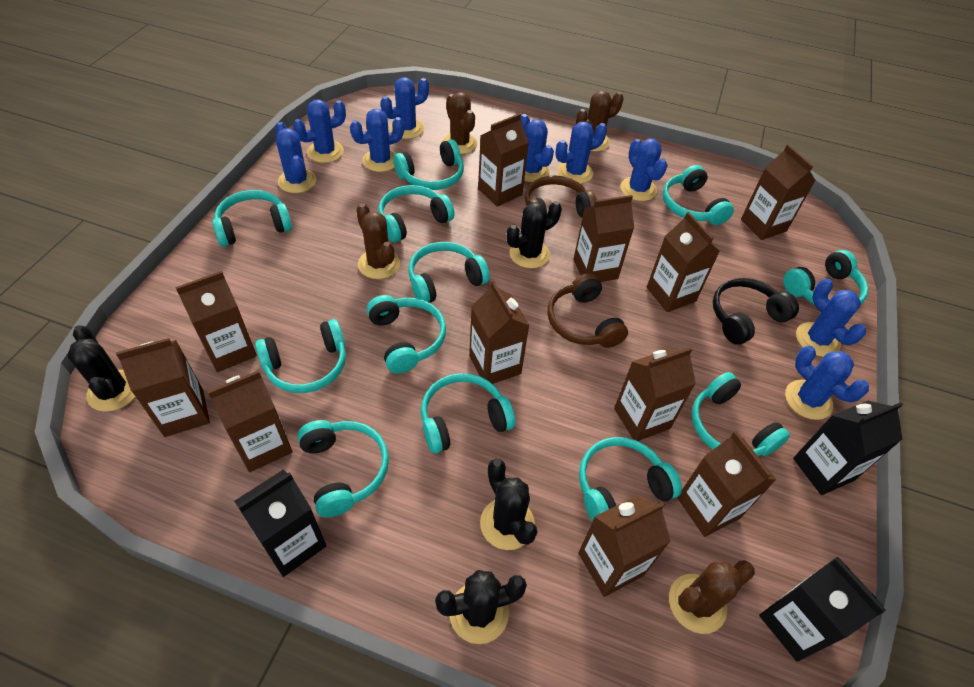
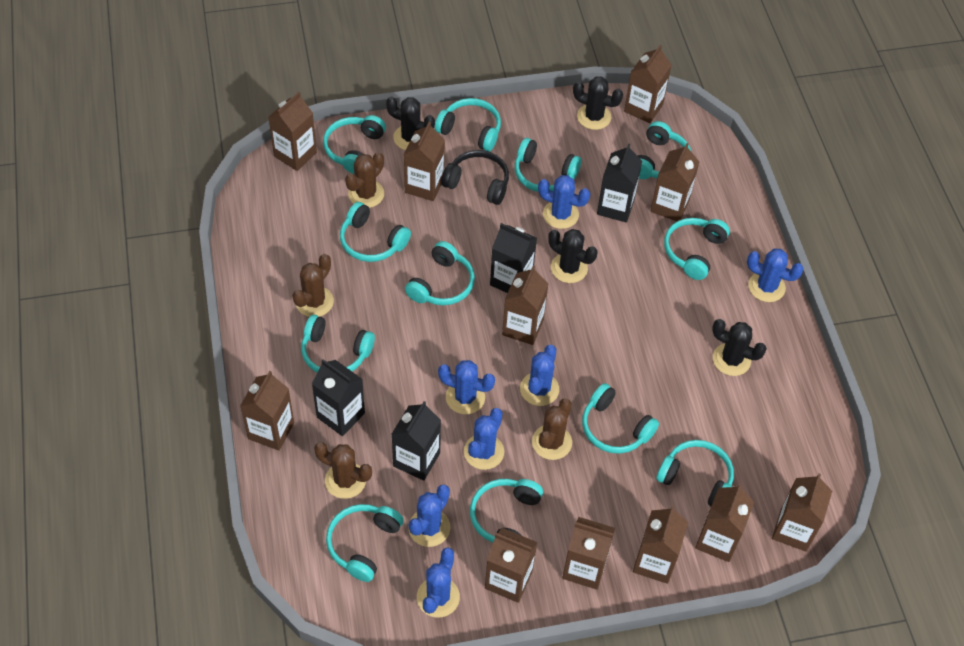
black carton: [234,469,326,577] [759,557,886,662] [793,401,903,495] = 3 -> [312,359,365,436] [392,401,441,481] [490,223,537,293] [597,143,642,223] = 4
blue cactus: [275,122,316,193] [293,100,346,163] [350,109,404,172] [380,77,429,139] [520,114,554,182] [555,122,607,184] [620,139,668,201] [785,346,869,420] [796,279,866,357] = 9 -> [408,485,450,547] [417,547,460,618] [438,360,495,414] [464,408,504,470] [520,345,559,406] [538,175,590,229] [747,248,804,302] = 7
brown headphones: [525,175,597,218] [548,273,628,348] = 2 -> none = 0

